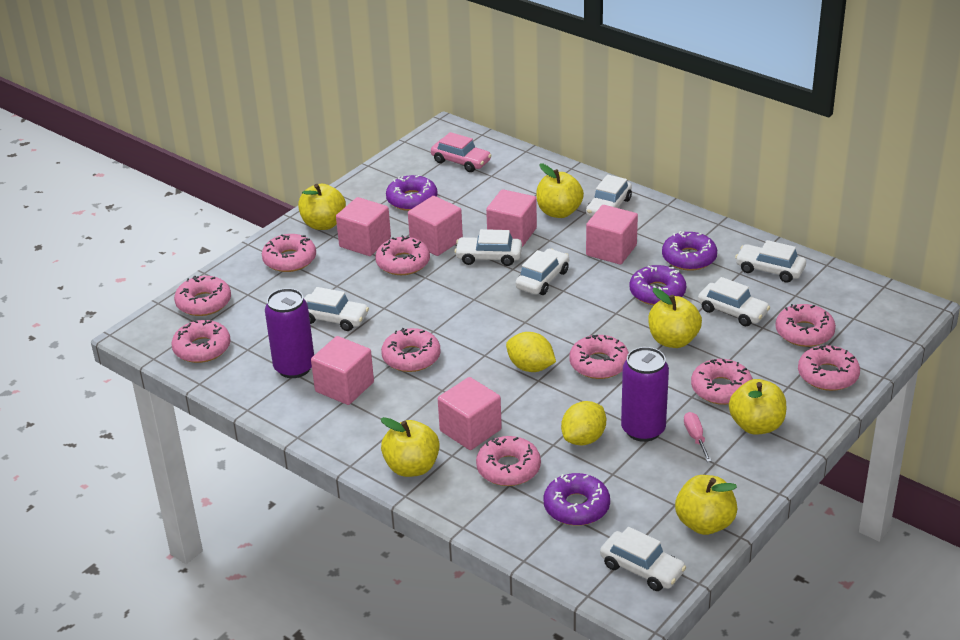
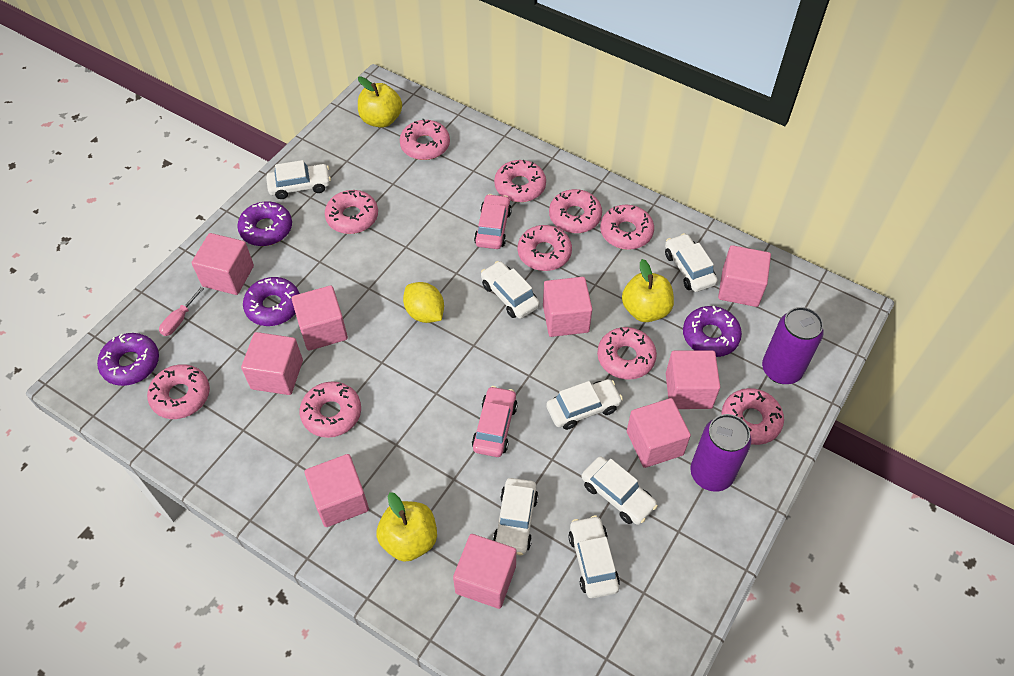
pink car: [431,132,492,172] = 1 -> [472,386,518,457] [474,194,512,249] = 2
pink cube: [311,336,374,405] [336,197,391,256] [408,196,463,256] [438,377,502,450] [486,189,537,247] [586,205,638,264] = 6 -> [191,233,254,295] [241,332,303,395] [292,285,348,351] [305,454,369,527] [453,534,516,609] [543,277,592,337] [627,398,691,468] [666,351,720,409] [718,245,771,307] = 9
yellow apple: [298,184,346,230] [381,417,440,477] [536,164,584,218] [648,288,702,348] [675,475,737,535] [729,379,786,435] = 6 -> [358,76,402,128] [377,492,437,562] [622,259,674,322] = 3
yellow lemon: [506,332,556,372] [561,401,606,446] = 2 -> [403,282,444,323] = 1

